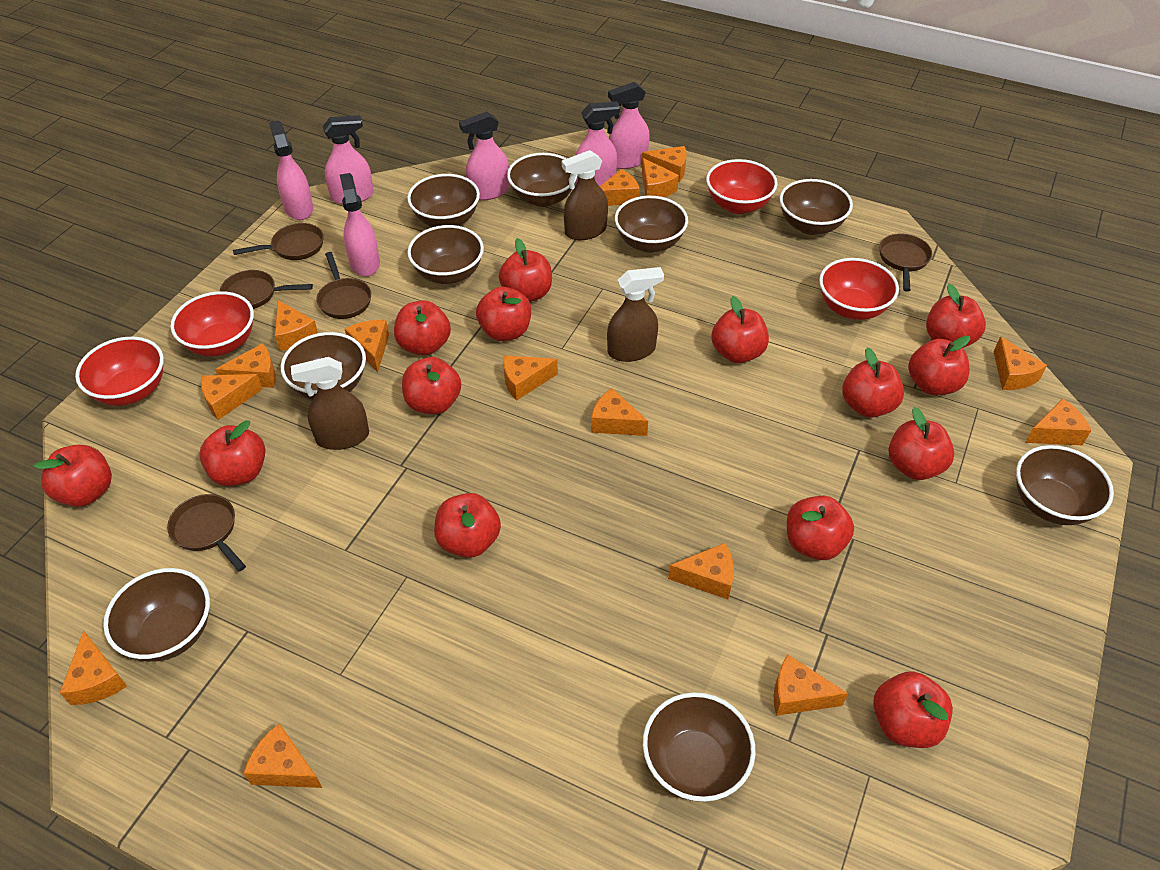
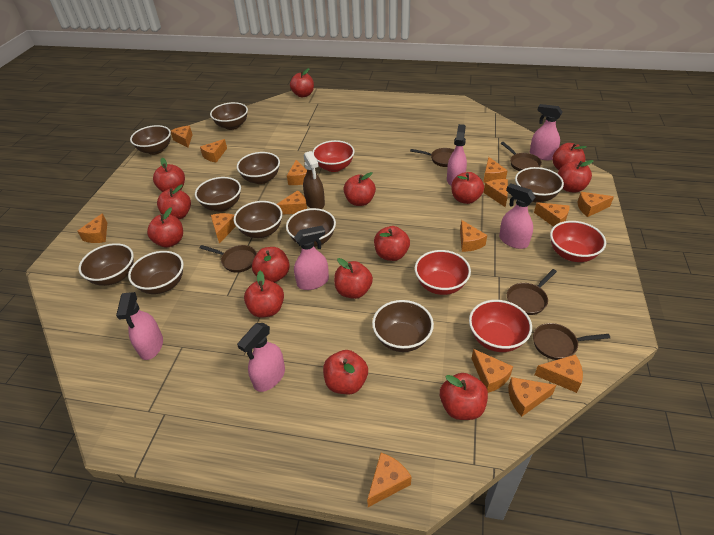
brown bowl: [103,568,210,662] [281,332,366,400] [407,174,480,227] [407,225,484,284] [507,153,577,207] [615,196,688,253] [643,692,756,802] [780,179,853,235] [1016,445,1114,525] = 9 -> [78,243,134,286] [128,251,184,294] [130,125,171,155] [195,177,241,212] [210,102,248,130] [234,201,283,238] [237,152,280,184] [286,208,336,247] [372,300,434,352] [515,167,564,202] = 10
brown spray bottle: [291,357,369,450] [562,150,608,240] [607,267,664,362] = 3 -> [303,151,325,209] = 1

